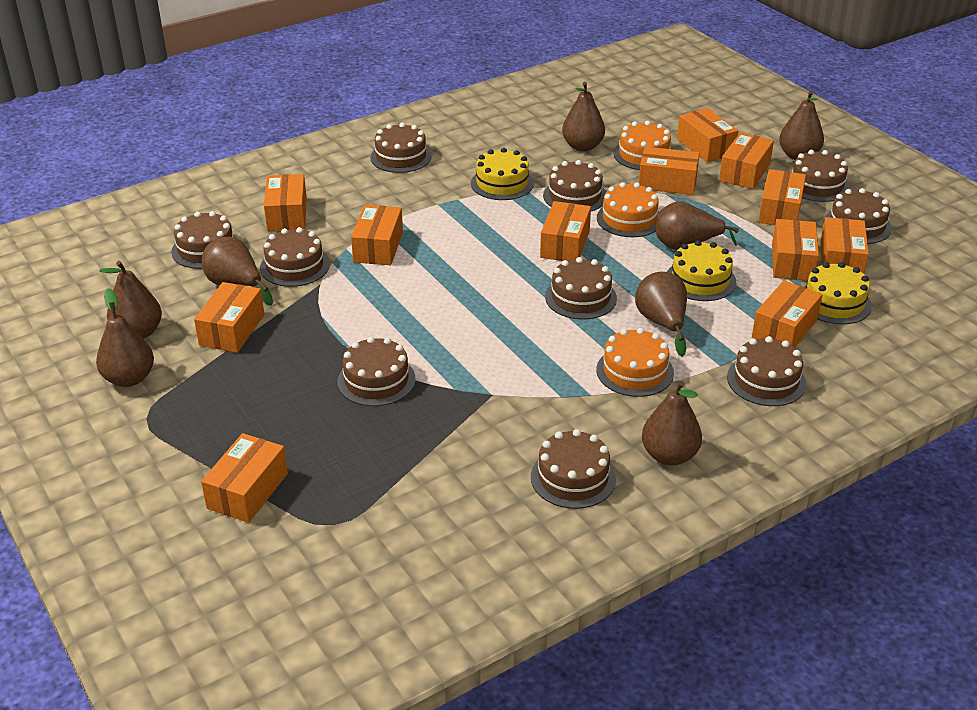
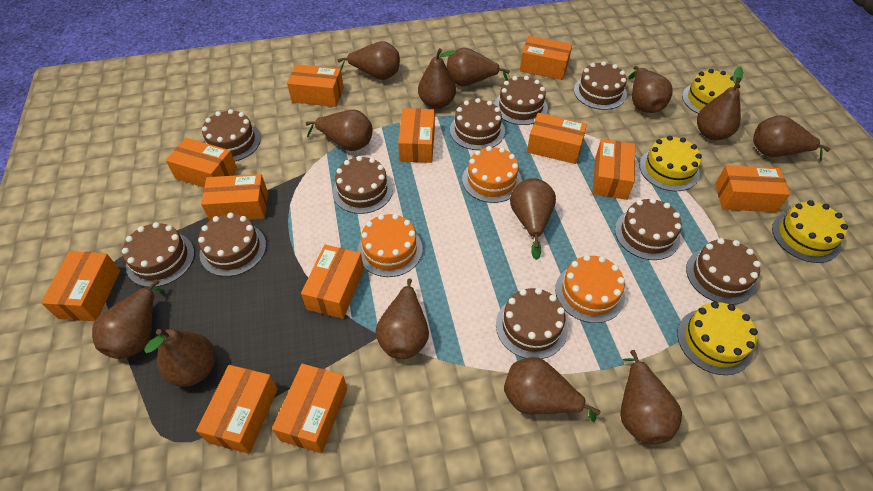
brown pear: [96,288,154,387] [100,261,162,339] [202,237,273,306] [562,82,605,151] [635,272,687,357] [642,381,702,466] [656,201,739,250] [779,91,824,160] = 8 -> [92,280,165,359] [144,329,215,387] [306,110,372,151] [338,41,400,80] [376,278,429,359] [418,48,456,109] [447,47,510,86] [504,357,600,422] [510,178,556,260] [620,350,682,444] [628,66,672,113] [697,67,743,140] [753,115,830,162] = 13
yellow cake: [471,148,534,200] [667,240,736,301] [804,262,872,325] = 3 -> [639,136,702,191] [677,302,758,375] [682,69,740,114] [772,200,848,263] = 4

